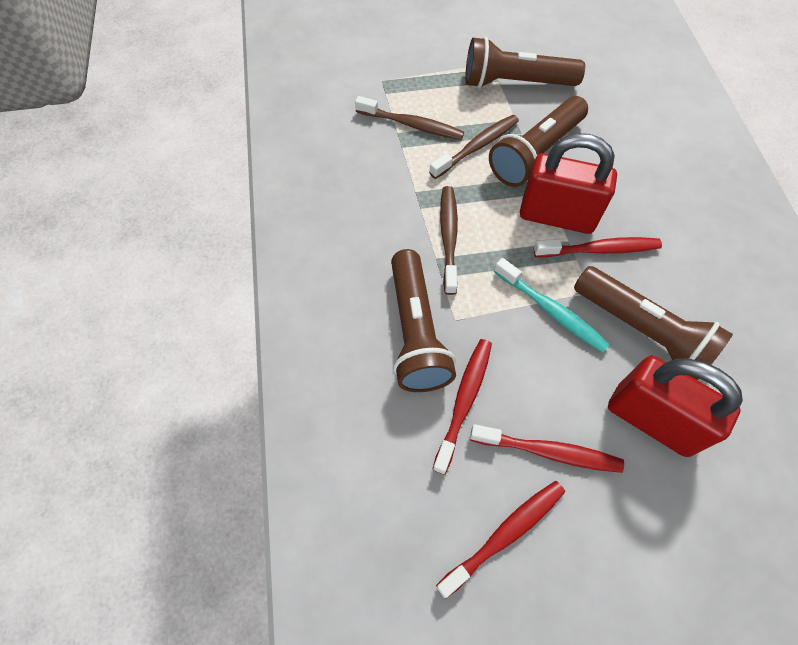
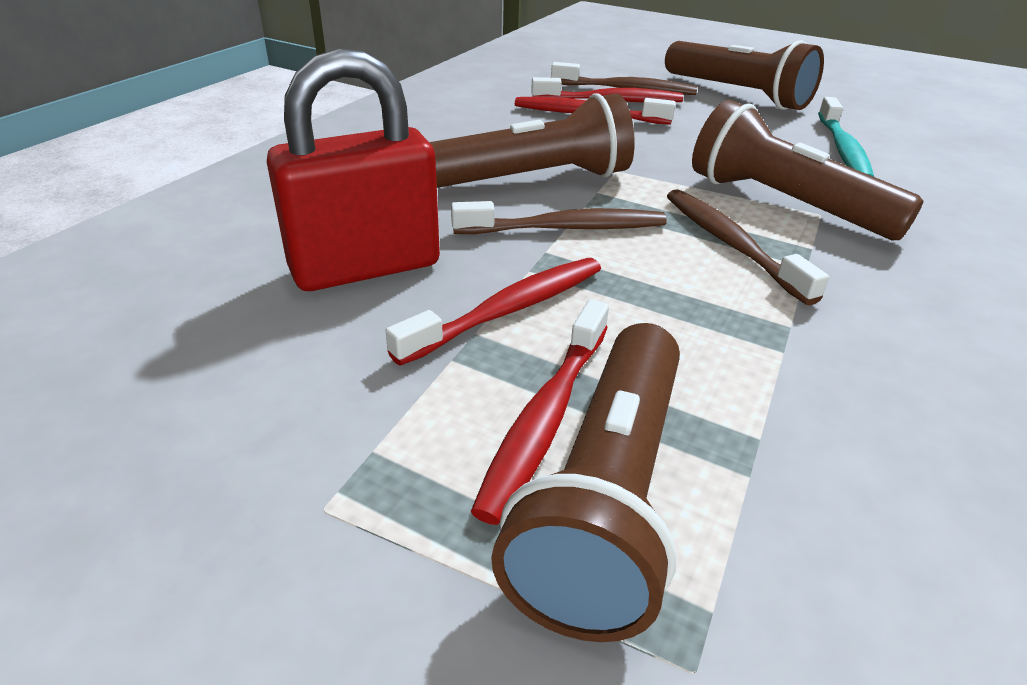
red padlock: [520,133,617,234] [608,356,743,457] = 2 -> [267,48,440,291] = 1

